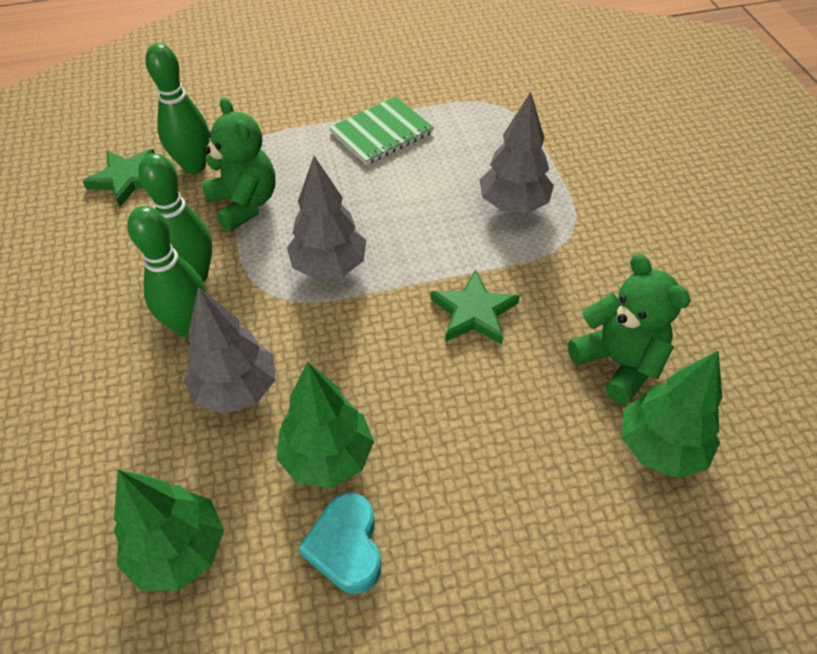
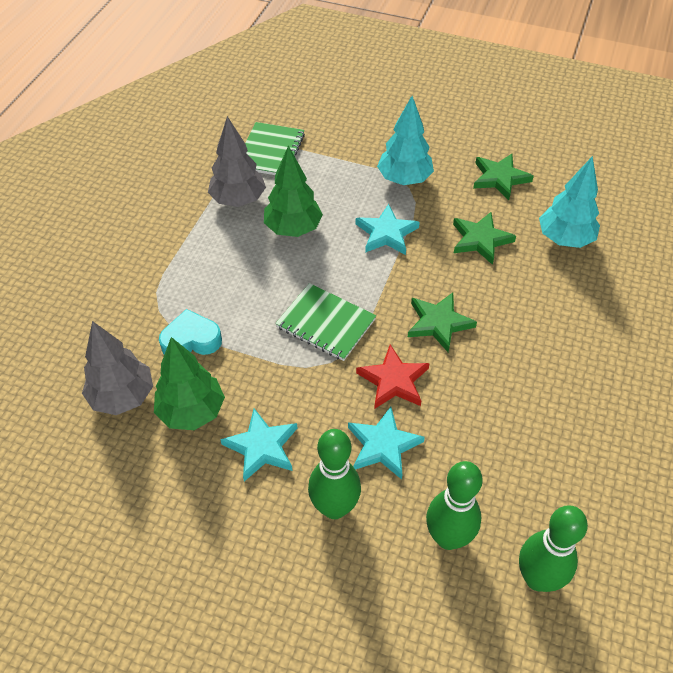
green notebook: [329,96,434,165] = 1 -> [245,122,305,175] [275,283,376,361] = 2
green star: [83,149,155,207] [430,269,520,344] = 2 -> [408,293,477,352] [453,212,516,265] [473,154,534,200] = 3
green teddy bear: [202,97,275,232] [568,254,691,405] = 2 -> none = 0
green tree: [114,470,224,590] [277,362,374,488] [621,351,723,478] = 3 -> [154,337,225,430] [264,145,323,237] = 2
grey tree: [184,287,276,414] [287,156,366,279] [479,92,554,213] = 3 -> [82,321,153,415] [208,116,266,207] = 2
red star: none = 0 -> [356,345,430,409] = 1
turquoise star: none = 0 -> [220,408,297,481] [348,407,425,479] [356,204,420,255] = 3
turquoise tree: none = 0 -> [377,96,434,185] [539,156,600,248] = 2

